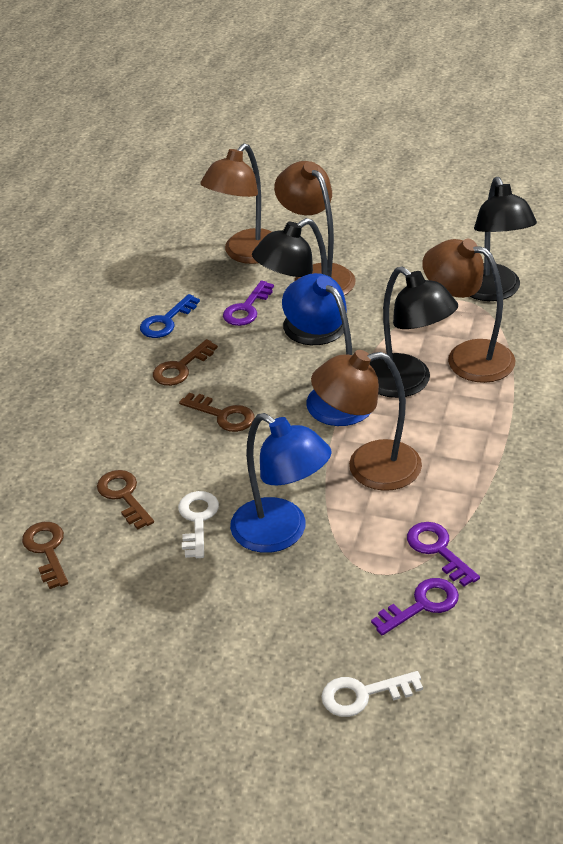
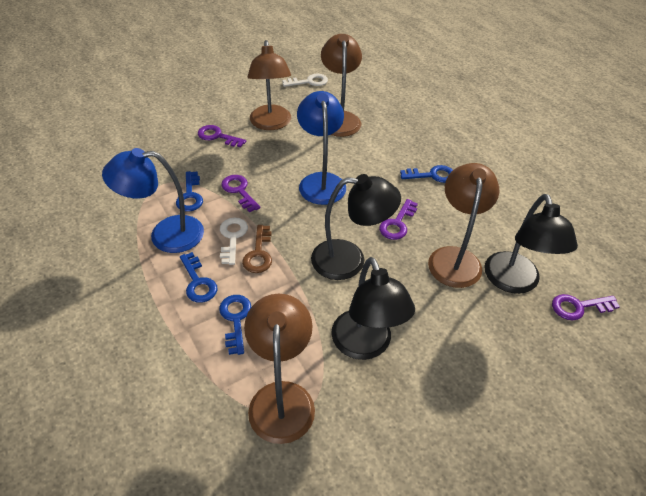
blue key: [140,294,200,338] = 1 -> [176,171,203,211] [180,252,217,303] [219,295,251,355] [400,165,453,183] = 4
brown key: [22,522,68,589] [97,470,154,530] [153,339,218,386] [179,393,255,432] = 4 -> [242,225,272,273] = 1
purple key: [223,280,274,326] [371,578,459,635] [407,522,480,587] = 3 -> [198,125,246,147] [221,175,260,212] [379,199,418,240] [552,294,620,320] = 4

